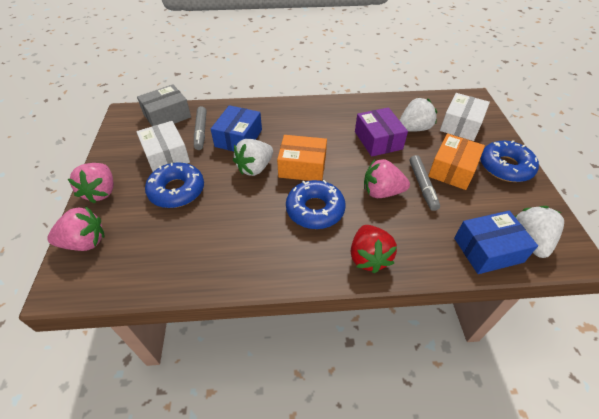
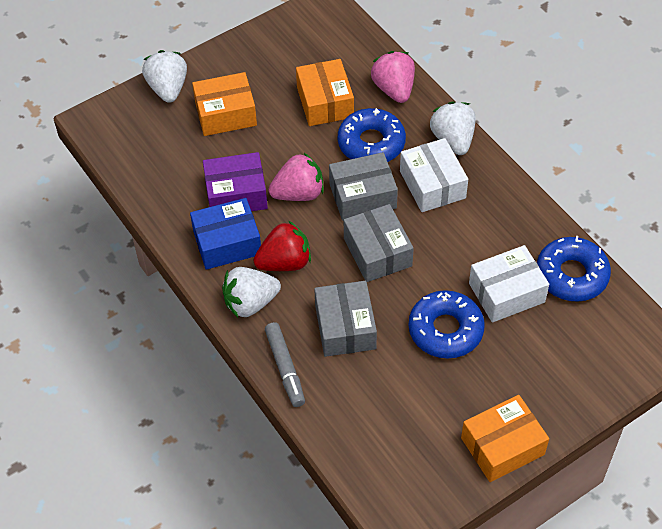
blue box: [211,105,262,151] [454,211,538,274] = 2 -> [190,198,261,270] = 1
grey box: [137,84,191,126] = 1 -> [314,281,377,357] [329,152,398,221] [344,204,414,282] = 3
grey marker: [194,106,207,150] [410,155,440,211] = 2 -> [265,322,305,407] = 1
orange box: [277,135,327,181] [428,133,485,190] = 2 -> [192,72,257,136] [296,59,354,126] [461,395,549,482] = 3
pink strawberry: [47,207,104,251] [68,163,114,203] [364,159,410,198] = 3 -> [269,153,324,201] [371,51,415,103] = 2

